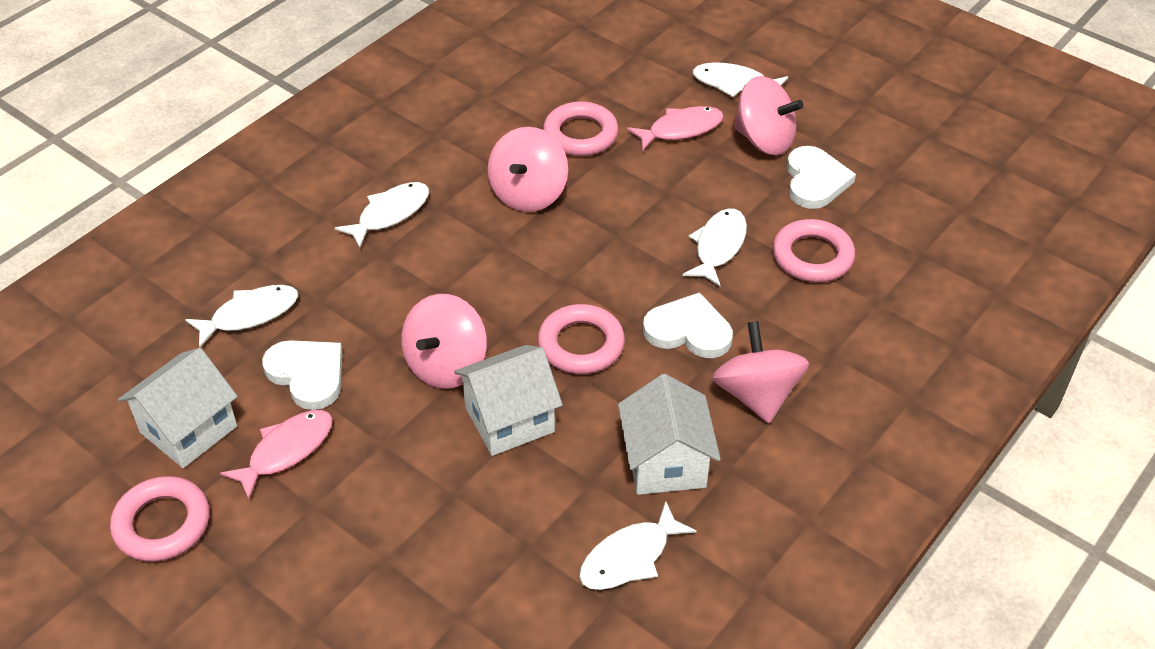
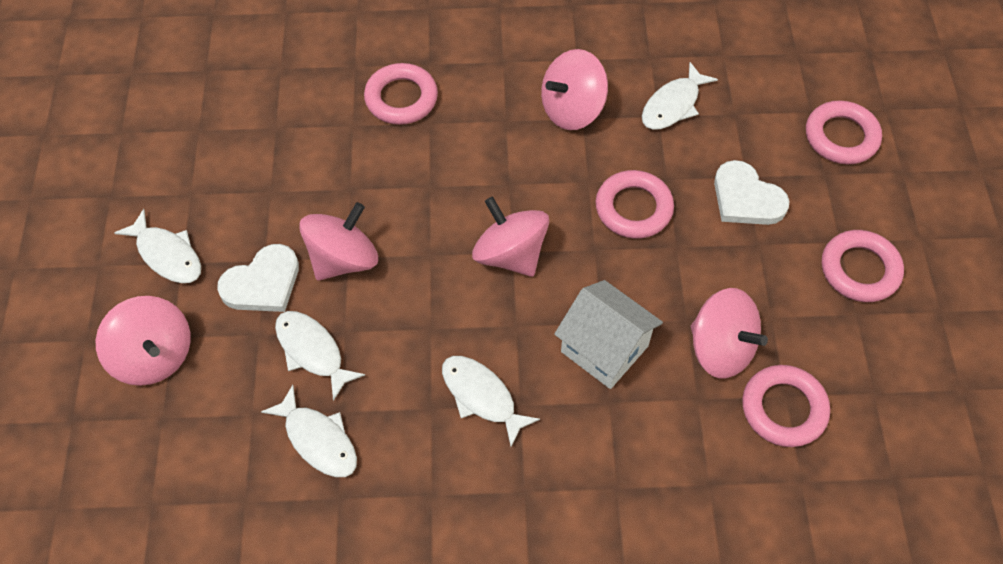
pink fish: [220,410,333,499] [627,106,724,151] = 2 -> none = 0
pink ring: [110,476,210,562] [538,304,625,374] [543,101,618,156] [772,219,855,282] = 4 -> [364,63,438,125] [596,170,674,239] [742,365,830,447] [806,100,882,164] [822,230,904,302] = 5
pink spinning top: [401,294,487,389] [488,127,568,212] [712,321,809,423] [734,76,804,155] = 4 -> [96,296,191,386] [299,202,378,281] [472,197,549,277] [541,49,608,130] [691,288,768,379] = 5
white heart: [262,340,342,410] [643,292,733,358] [787,146,856,209] = 3 -> [217,244,299,312] [714,160,789,225] = 2
white house: [118,348,238,468] [454,345,563,456] [618,374,721,495] = 3 -> [554,280,663,389] = 1

